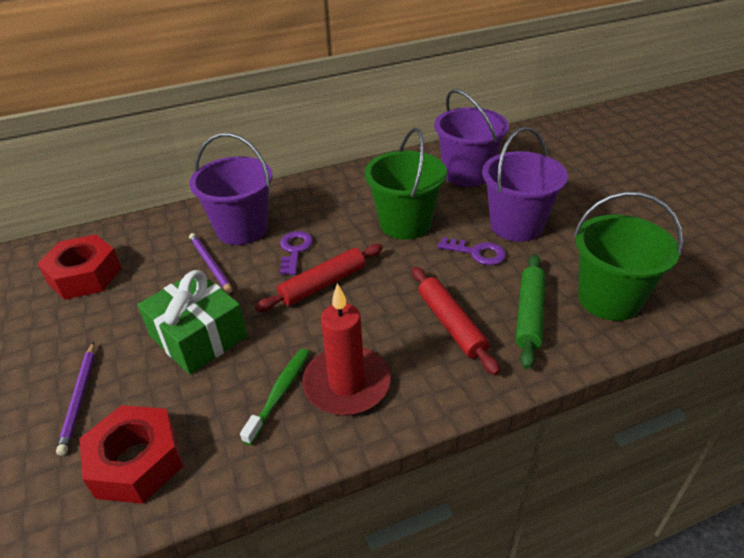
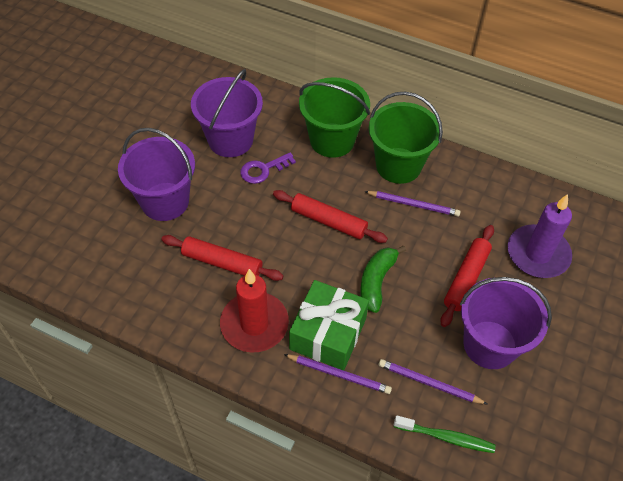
green banana: none = 0 -> [360,246,406,313] = 1
green rolling pin: [516,254,546,369] = 1 -> none = 0
purple candle: none = 0 -> [508,194,572,278] = 1
purple key: [280,231,313,275] [438,237,506,265] = 2 -> [240,153,296,184] = 1
purple pencil: [56,342,95,456] [189,233,233,295] = 2 -> [284,354,392,394] [364,191,460,216] [379,359,487,404] = 3
red nut: [38,234,121,300] [79,405,183,504] = 2 -> none = 0
red rolling pin: [255,244,383,312] [412,267,500,375] = 2 -> [161,235,284,281] [273,190,388,243] [440,225,494,327] = 3

